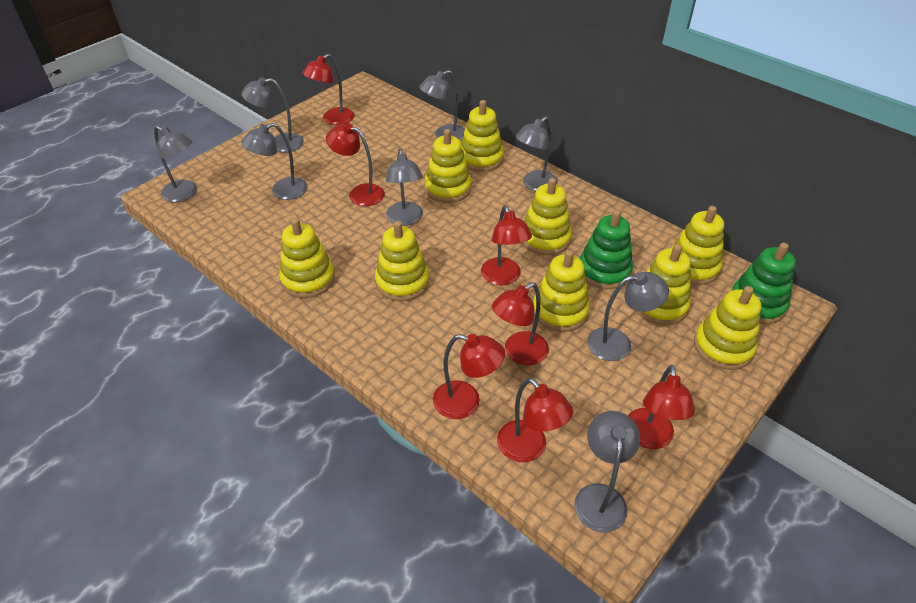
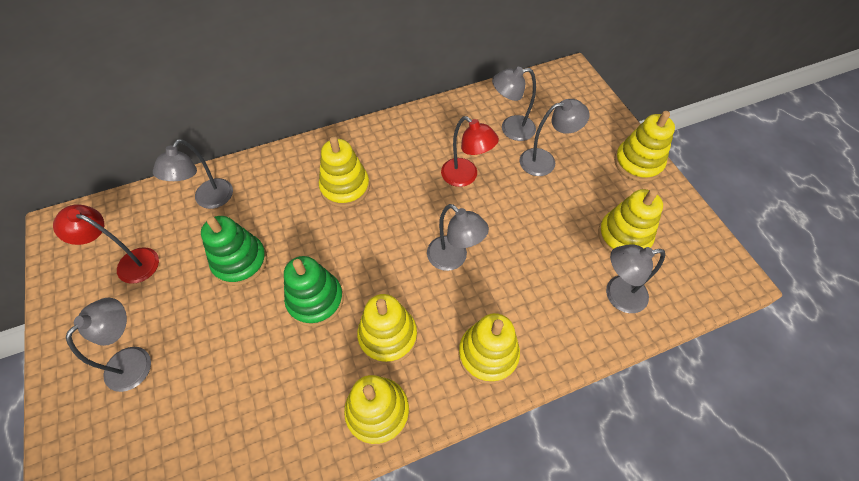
grey lamp: [154,125,197,202] [241,77,304,153] [242,123,307,200] [386,148,423,226] [419,70,465,141] [515,116,558,192] [574,411,640,532] [587,272,669,361] = 8 -> [66,298,151,392] [153,139,233,209] [427,204,489,271] [492,67,536,141] [519,99,589,176] [606,245,665,313] = 6
red lamp: [302,54,354,125] [326,123,385,206] [433,334,505,419] [481,205,532,285] [492,282,549,365] [497,378,573,462] [628,365,695,449] = 7 -> [53,204,159,284] [441,116,499,187] = 2
yellow stacking toy: [279,218,335,298] [375,221,429,301] [424,129,471,203] [461,100,504,172] [522,178,572,255] [533,250,590,332] [635,244,691,326] [671,206,724,285] [694,286,761,370] = 9 -> [319,136,370,207] [344,375,409,446] [357,294,417,365] [458,313,520,384] [598,189,663,253] [614,111,675,182] = 6

